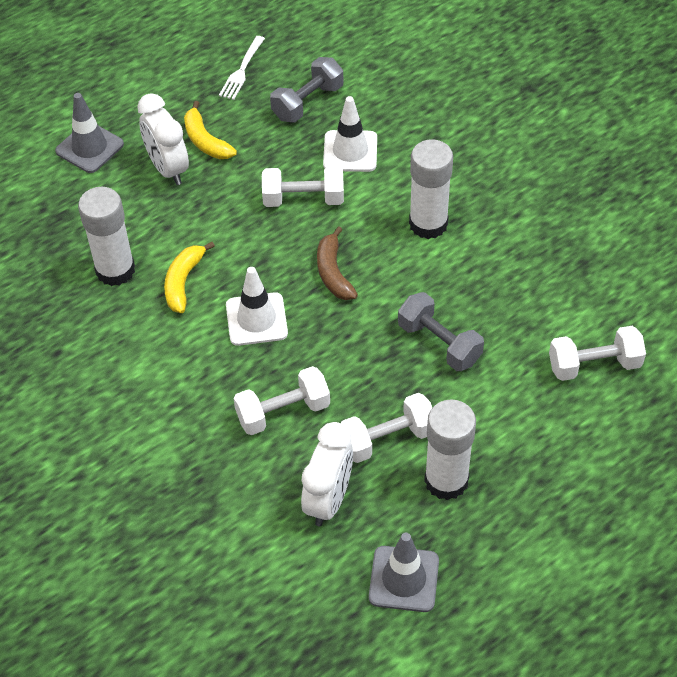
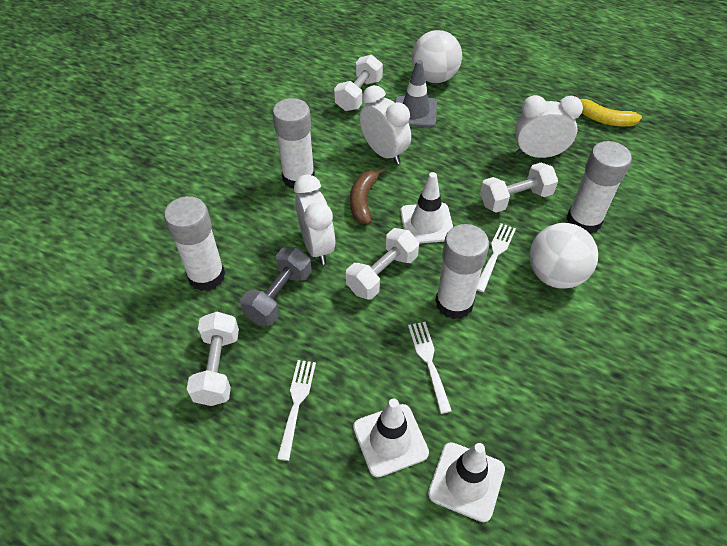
grey dumbbell: [270,57,344,123] [398,292,484,371] = 2 -> [240,247,312,326] = 1
grey traffic cone: [55,93,124,173] [369,533,439,612] = 2 -> [395,60,437,127] = 1
white ball: none = 0 -> [412,30,462,83] [529,223,598,289] = 2
white clock: [137,93,189,185] [301,422,353,526] = 2 -> [294,174,335,265] [360,85,411,164] [515,95,583,158] = 3
white fork: [219,36,265,100] = 1 -> [277,360,316,461] [408,322,452,414] [477,223,516,292] = 3
white glue stick: [78,187,135,286] [409,139,453,239] [424,399,476,500] = 3 -> [164,196,225,291] [272,98,315,188] [435,224,489,319] [566,141,632,234] = 4
white traffic cone: [226,267,288,346] [323,96,377,172] = 2 -> [353,398,429,477] [400,172,453,244] [428,442,505,522] = 3
yellow banana: [164,242,215,313] [184,101,237,159] = 2 -> [574,94,642,127] = 1

